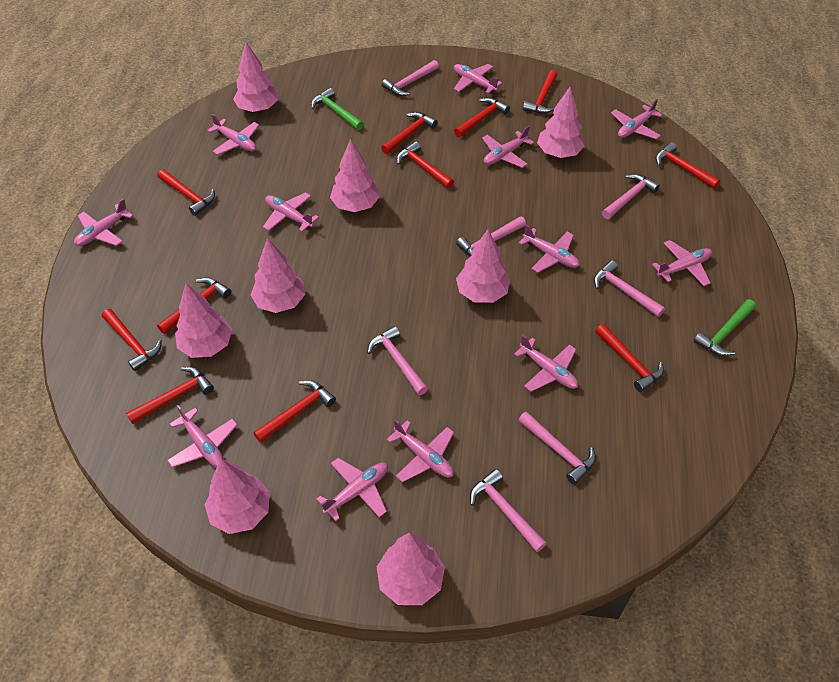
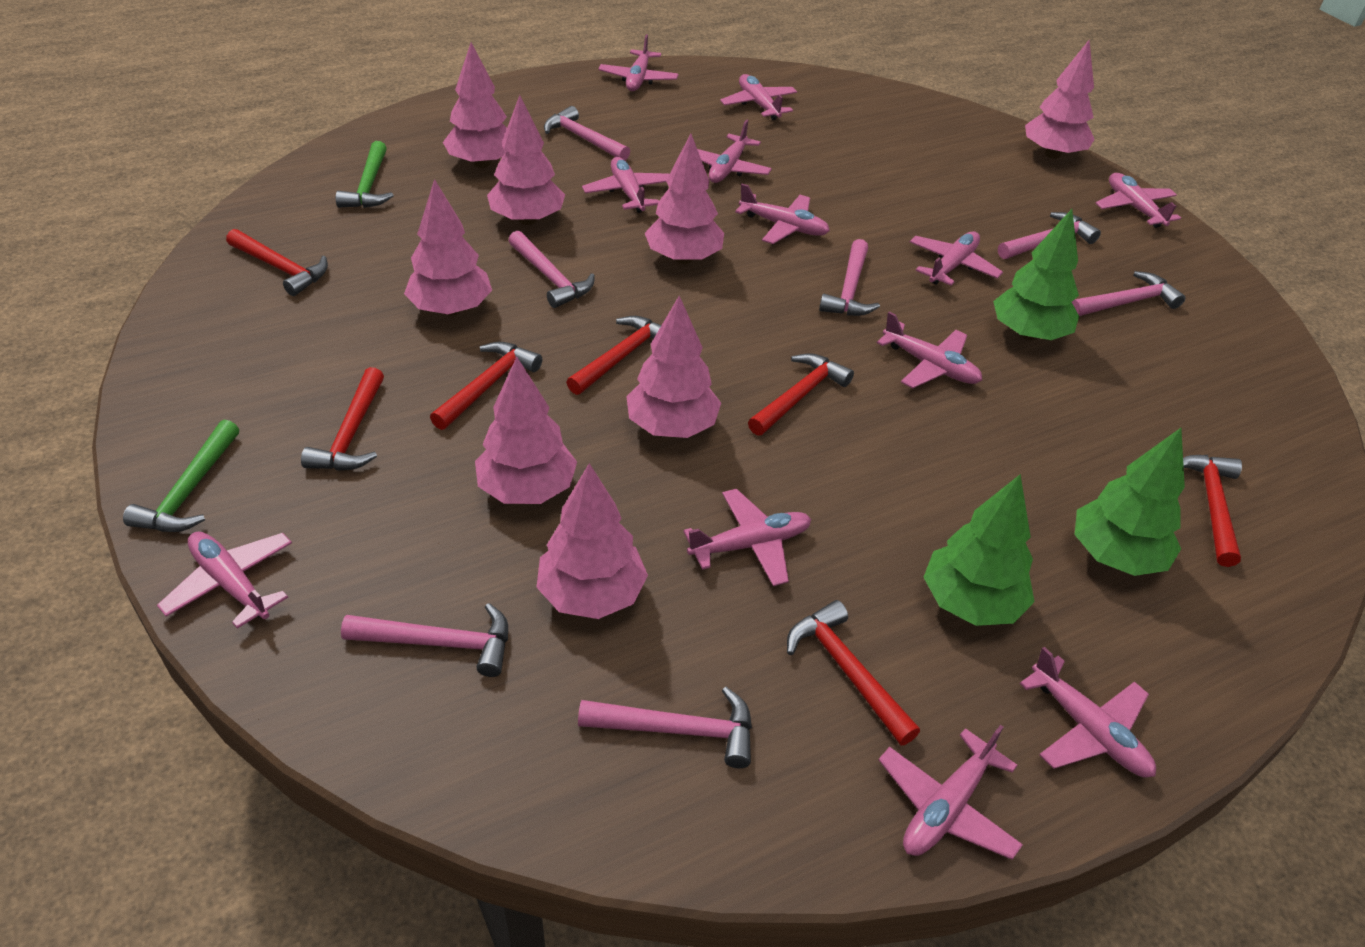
green tree: none = 0 -> [923,474,1035,626] [993,209,1079,340] [1075,428,1185,576] = 3
red hammer: [102,309,162,371] [126,367,214,424] [157,169,215,216] [157,277,231,334] [253,380,336,443] [381,112,438,154] [396,141,454,189] [454,97,510,137] [523,70,557,114] [595,324,664,392] [656,142,720,189] = 11 -> [226,229,328,296] [301,367,384,471] [430,342,542,430] [566,316,661,395] [748,353,854,436] [787,600,920,745] [1183,455,1242,567] = 7

